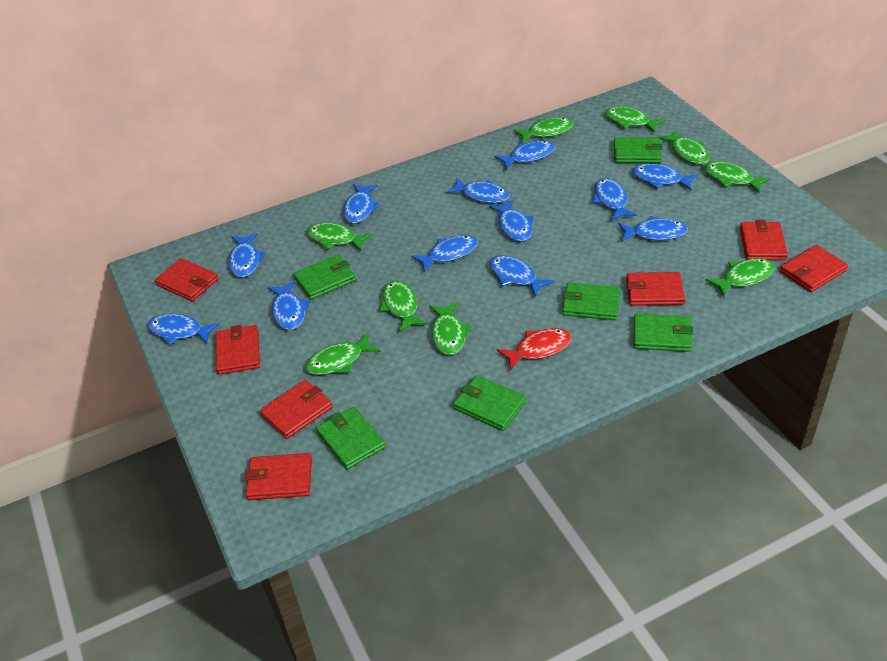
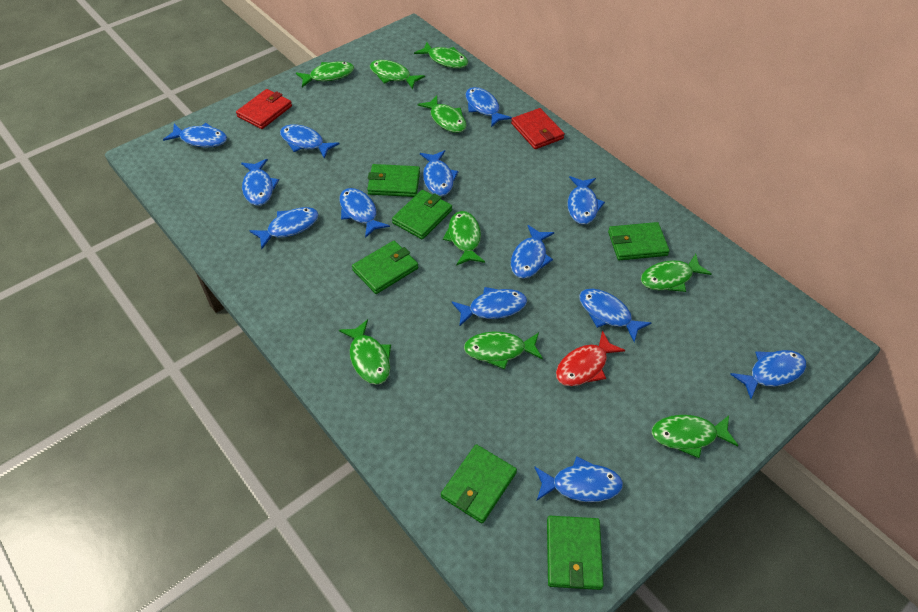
blue fish: [148,313,220,345] [228,233,266,277] [267,281,310,330] [343,184,380,224] [411,235,478,272] [446,178,510,203] [489,200,533,242] [489,255,554,297] [494,141,555,170] [592,178,637,221] [618,216,688,242] [632,163,698,190] = 12 -> [163,123,227,147] [241,159,279,206] [250,207,319,249] [280,124,340,159] [339,188,390,238] [420,150,458,196] [452,287,527,326] [466,87,512,127] [511,225,554,279] [534,457,623,502] [567,176,605,225] [579,289,651,342] [730,350,806,399] = 13
red wallet: [155,258,218,301] [216,325,260,375] [245,453,312,500] [260,380,333,439] [626,272,685,306] [740,220,788,261] [780,245,848,292] = 7 -> [236,89,292,129] [511,108,565,149] = 2

